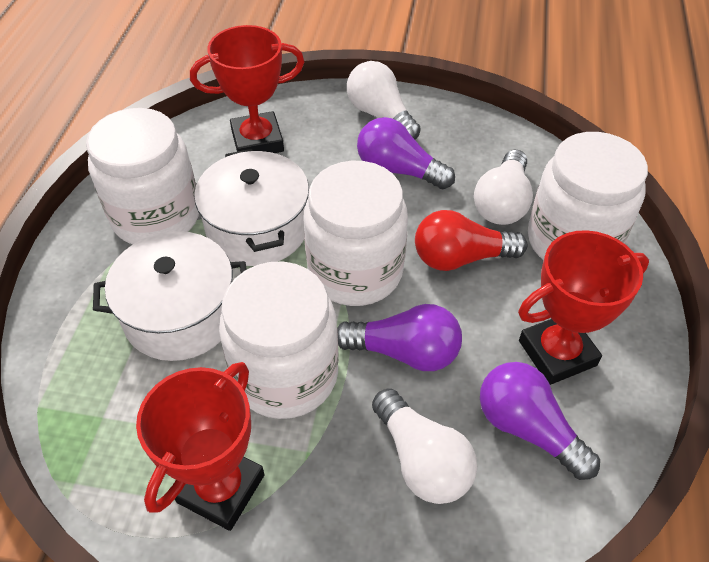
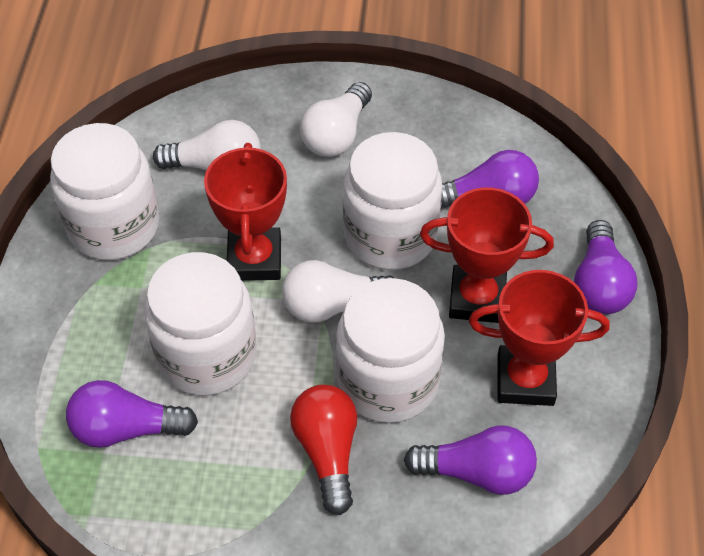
purple light bulb: [337,304,462,371] [357,117,455,189] [480,362,600,480] = 3 -> [66,380,198,448] [404,425,537,495] [441,150,539,208] [574,220,637,314] = 4
white pot: [93,231,247,361] [194,149,309,266] = 2 -> none = 0

